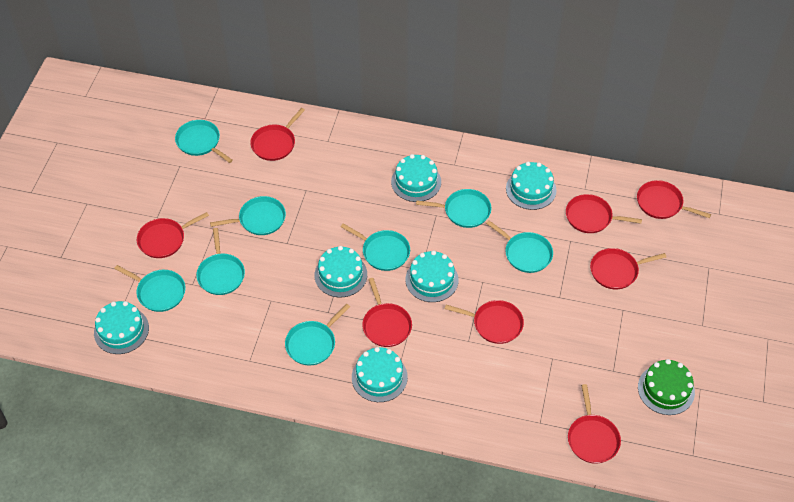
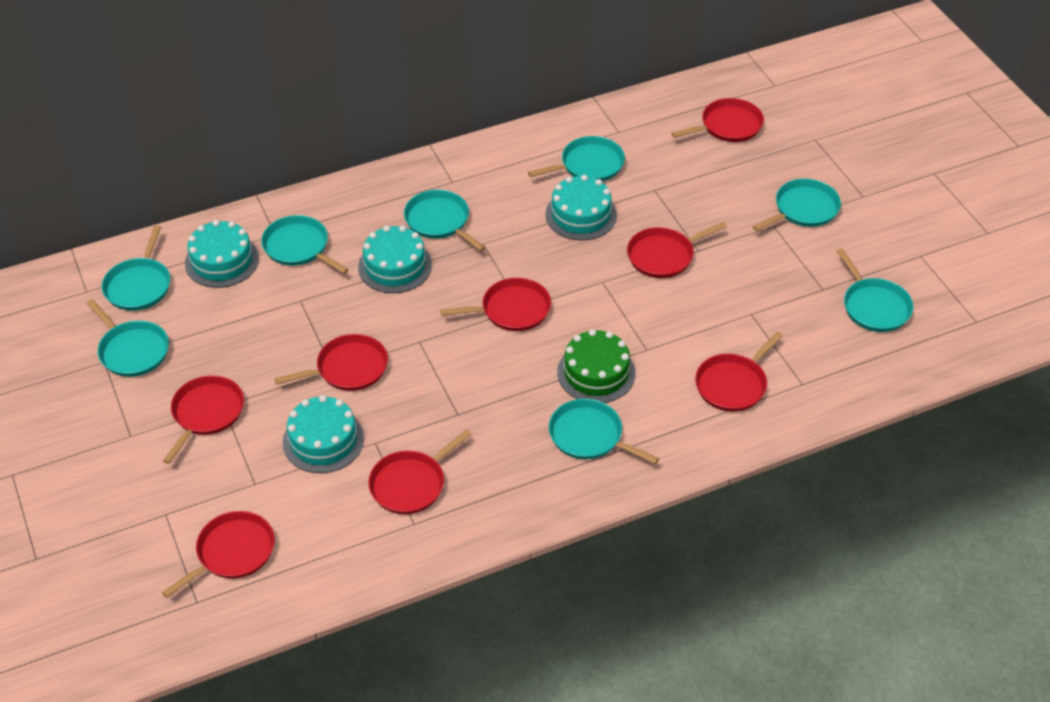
turquoise cake: [94,301,149,354] [314,246,367,297] [352,347,408,402] [391,154,441,202] [405,251,459,302] [506,162,556,210] = 6 -> [185,220,259,288] [283,395,364,473] [358,225,432,293] [545,175,617,240] = 4

